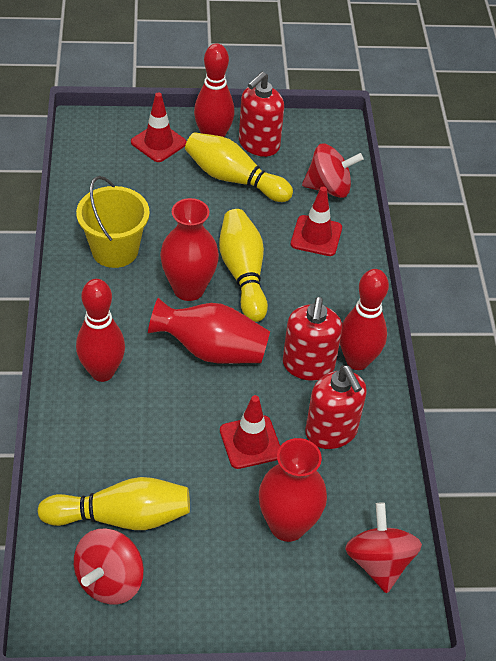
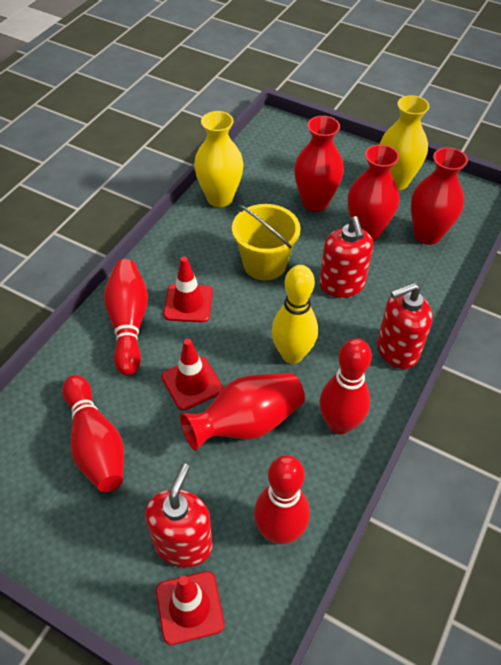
red bowling pin: [76,279,125,382] [194,43,235,137] [340,269,389,370] = 3 -> [62,375,124,492] [104,259,148,375] [254,455,310,544] [320,338,372,435] = 4
red spinning top: [74,529,144,605] [302,144,363,198] [345,502,422,593] = 3 -> none = 0
red vase: [148,298,270,364] [160,198,219,301] [259,438,327,542] = 3 -> [180,373,305,451] [294,116,344,212] [348,144,399,241] [411,147,468,245] = 4
yellow bowling pin: [37,477,190,530] [185,132,293,202] [219,209,268,322] = 3 -> [271,265,318,364] = 1
yellow vase: none = 0 -> [194,111,244,207] [380,95,430,190] = 2

